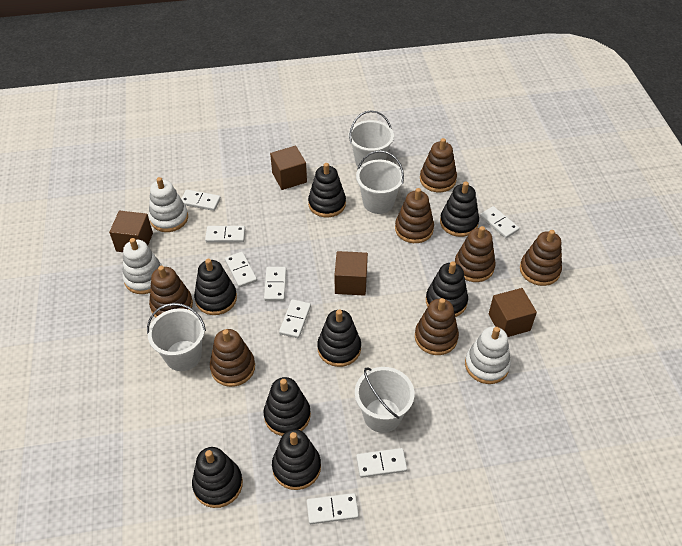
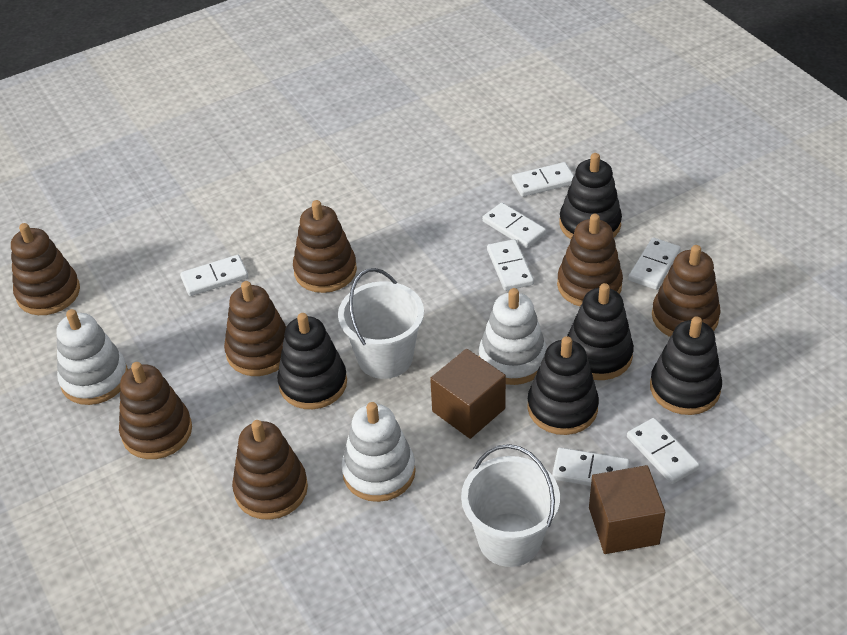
black stacking toy: [192,447,243,508] [194,259,237,315] [263,377,311,436] [272,429,321,490] [308,163,346,218] [317,310,361,367] [426,261,468,317] [440,182,479,237] = 8 -> [277,313,347,409] [527,336,599,435] [559,153,622,239] [567,283,634,380] [650,316,722,415] = 5
brown cube: [109,211,153,252] [270,146,307,190] [335,251,368,296] [489,288,537,337] = 4 -> [430,349,506,439] [589,465,665,554] = 2
white bucket: [147,303,206,371] [349,110,394,167] [355,367,414,433] [356,150,404,214] = 4 -> [338,268,424,379] [461,444,560,567] = 2
white domino: [181,190,221,211] [205,226,245,242] [225,252,257,288] [264,267,286,301] [279,299,311,338] [307,493,359,524] [356,448,407,478] [480,206,519,238] = 8 -> [180,255,248,296] [482,203,546,248] [487,239,534,291] [512,162,574,197] [552,447,630,486] [627,418,700,484] [628,237,681,290] = 7

